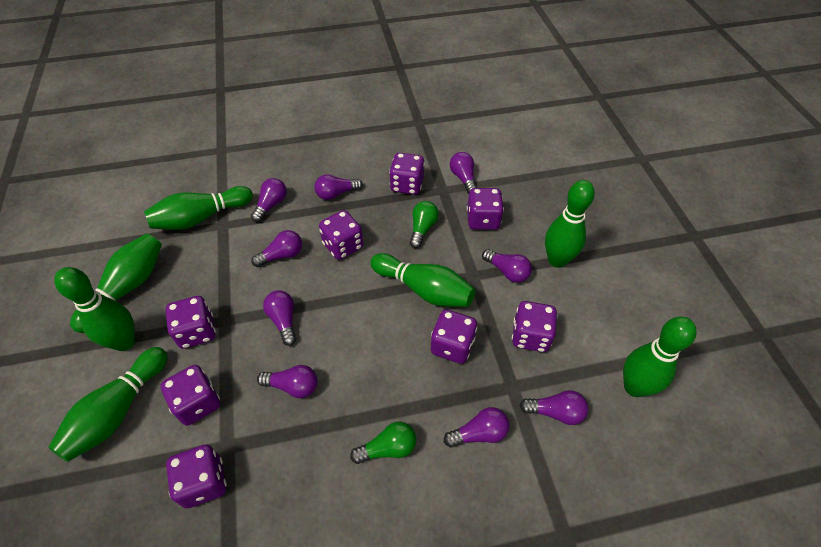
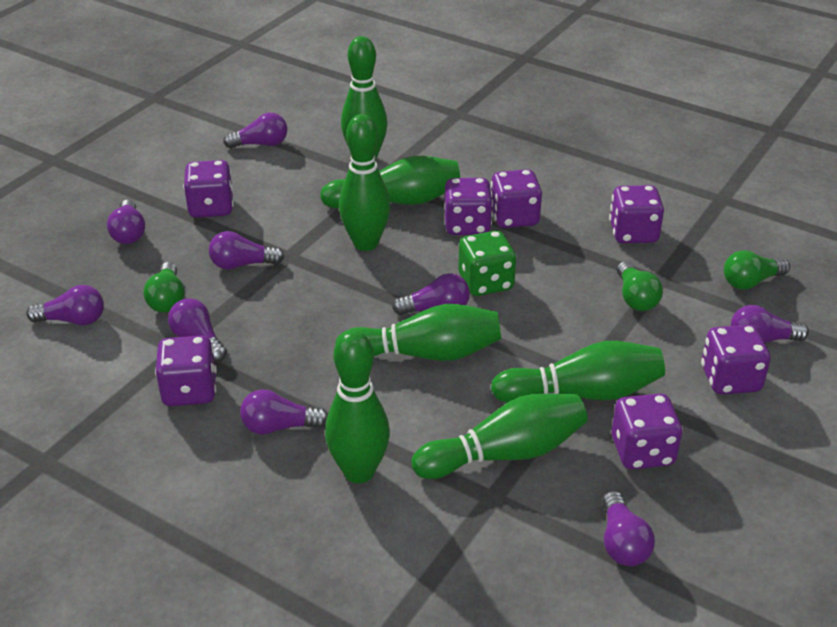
green dice: none = 0 -> [458,231,517,296] = 1
green light bulb: [350,422,416,464] [409,201,439,248] = 2 -> [144,262,184,313] [617,261,663,311] [724,250,790,290] = 3
purple dice: [160,365,220,426] [165,296,216,349] [166,445,227,508] [319,210,363,260] [389,153,425,195] [431,309,477,364] [467,188,504,230] [512,301,558,352] = 8 -> [155,335,217,406] [183,160,233,218] [444,178,493,235] [491,169,542,228] [609,185,664,243] [612,394,683,470] [701,325,771,394] = 7

